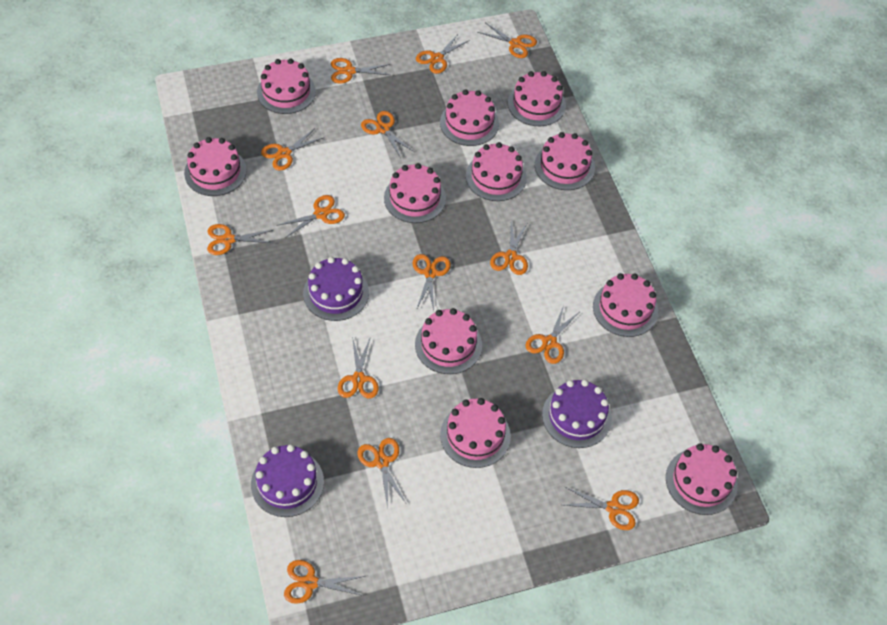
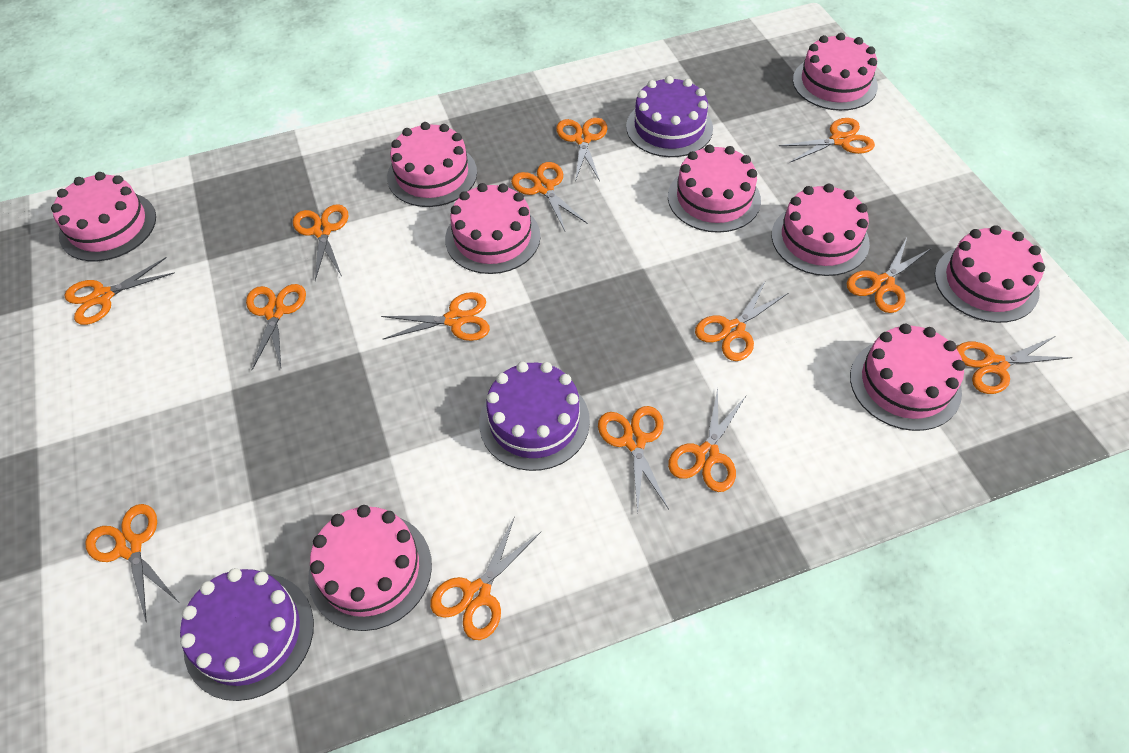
pink cake: [184,137,247,196] [257,58,316,114] [384,163,446,223] [415,308,482,374] [440,89,499,146] [440,398,511,468] [466,142,527,201] [508,71,566,126] [535,132,595,190] [593,273,658,337] [666,443,738,515] = 11 -> [51,172,156,261] [308,505,432,631] [387,122,477,207] [445,183,541,274] [668,144,761,233] [772,184,870,276] [793,33,878,111] [850,324,965,431] [935,225,1045,323] = 9

